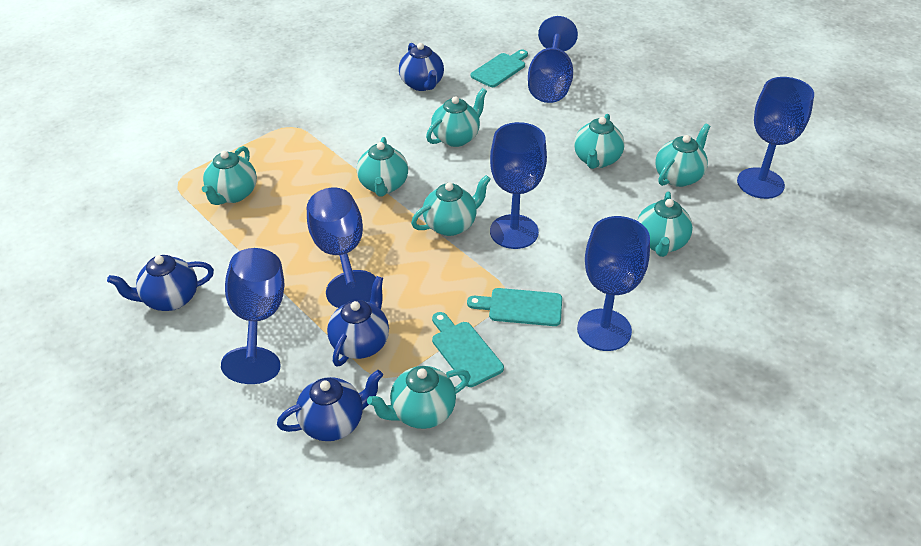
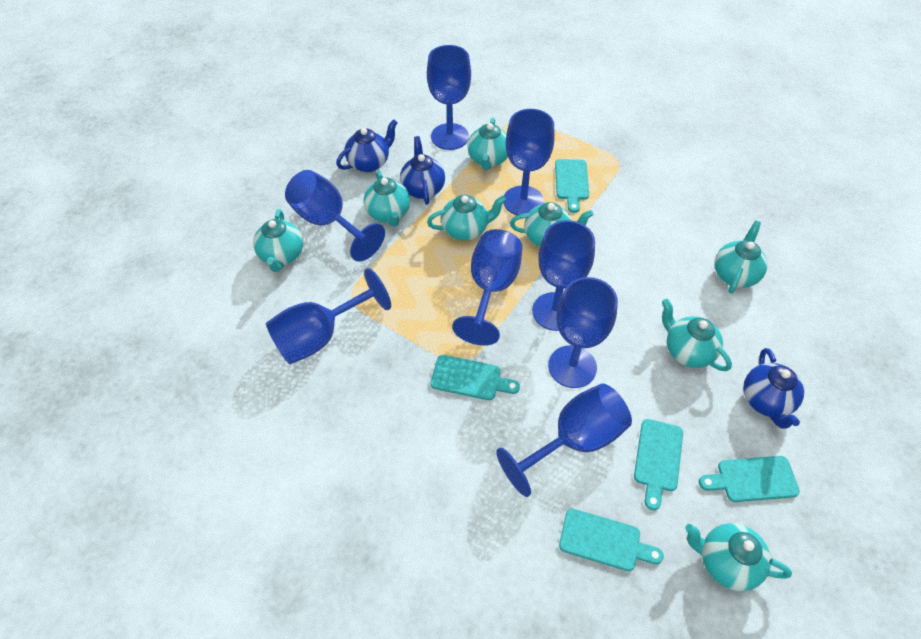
blue goblet: [221,248,284,384] [307,188,376,308] [490,122,547,249] [528,16,578,103] [577,216,650,351] [737,77,814,199] = 6 -> [266,268,391,364] [285,170,385,262] [427,45,471,150] [452,229,523,346] [496,383,632,497] [503,109,555,215] [532,220,595,331] [548,277,618,388] = 8
blue teapot: [107,255,214,311] [277,370,383,441] [327,276,389,366] [399,43,444,91] = 4 -> [336,119,398,172] [400,136,445,205] [743,348,804,429] = 3
turquoise cutting board: [432,312,504,387] [467,288,562,326] [471,50,528,87] = 3 -> [430,355,520,400] [555,159,589,213] [559,509,664,571] [634,419,683,510] [699,456,800,502] = 5

